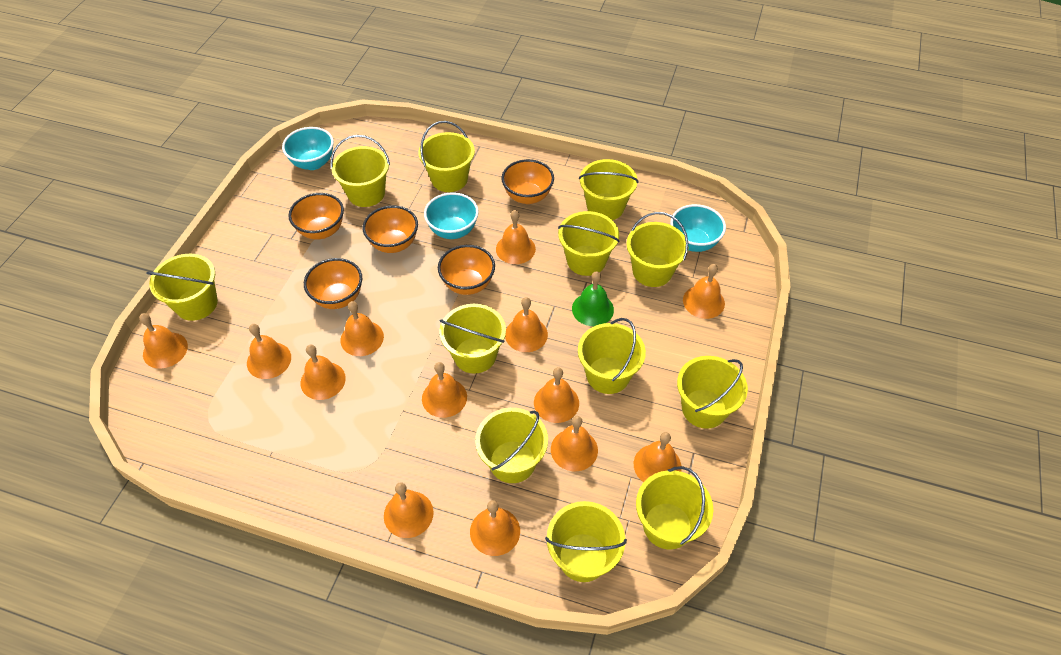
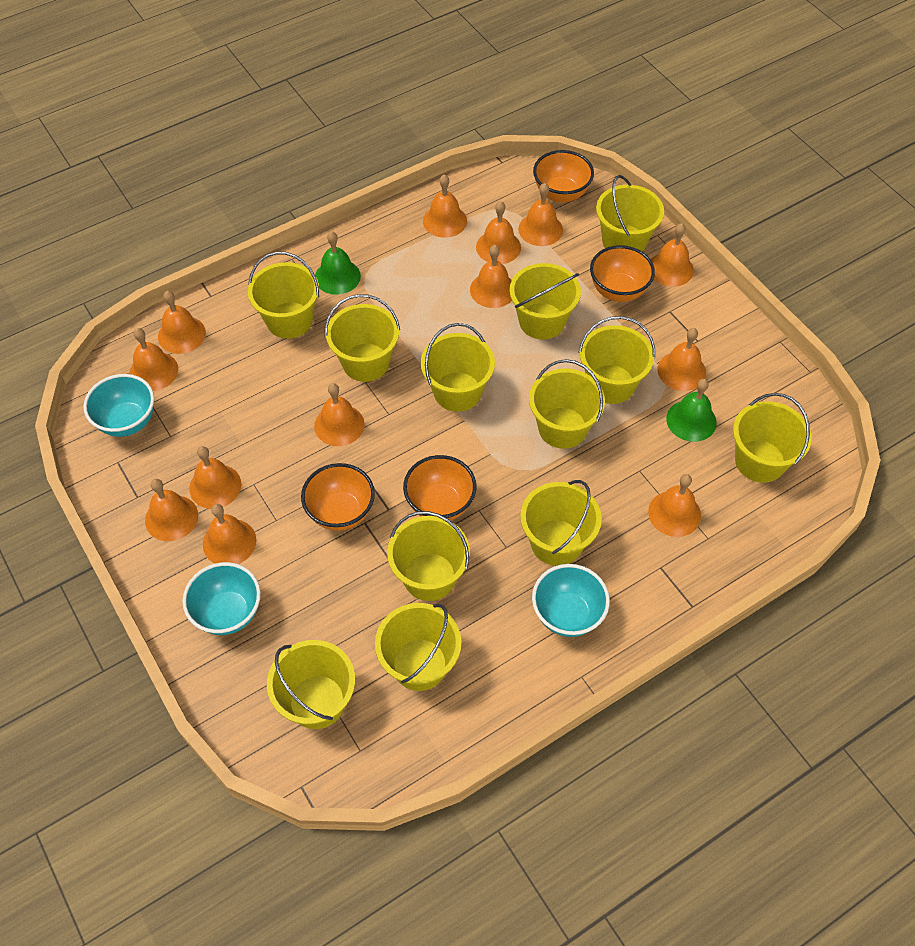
green bell: [572,271,614,326] = 1 -> [315,231,361,295] [666,379,717,442] = 2
orange bowl: [288,193,344,240] [304,258,362,309] [363,205,418,253] [438,245,495,295] [502,159,554,204] = 5 -> [301,463,375,531] [403,455,476,520] [533,150,594,203] [590,245,655,302] = 4

